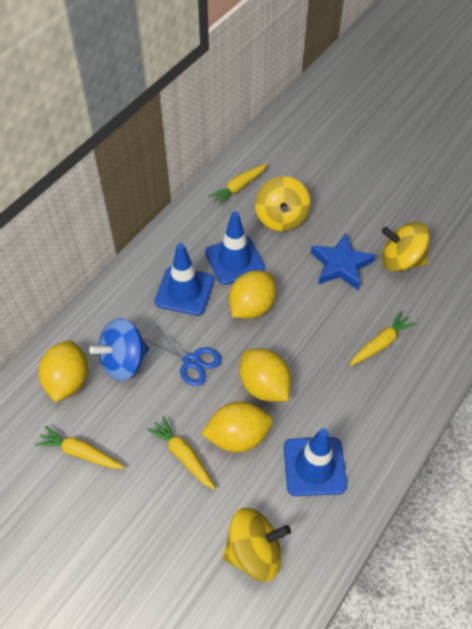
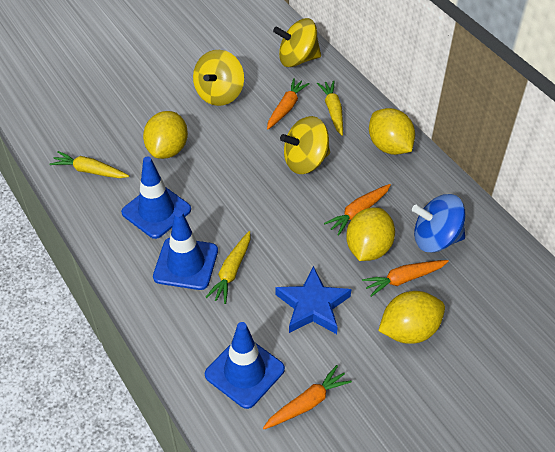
blue scissors: [143,324,221,386] = 1 -> none = 0
orange carrot: none = 0 -> [263,365,352,429] [267,78,310,130] [324,184,391,235] [362,260,449,297] = 4
yellow carrot: [35,426,124,469] [147,416,216,490] [209,163,268,206] [350,311,416,366] = 4 -> [49,151,129,178] [205,231,250,304] [317,80,343,136] = 3

